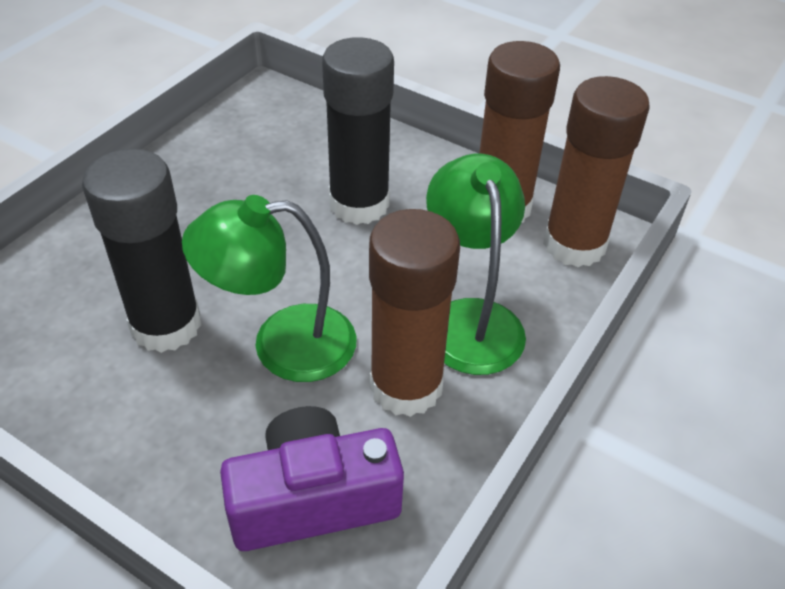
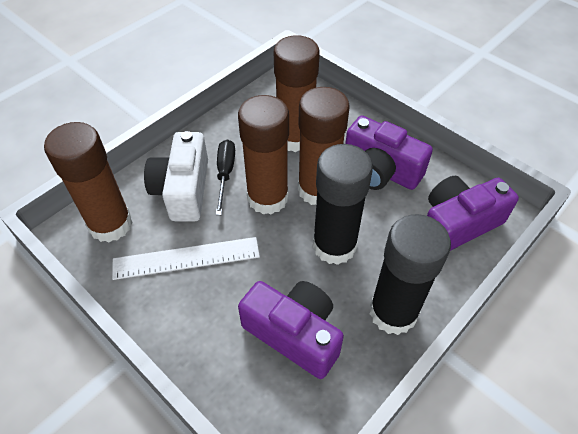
black screwdriver: none = 0 -> [215,140,235,215] = 1
brown glue stick: [369,209,460,417] [479,41,560,223] [543,76,650,267] = 3 -> [44,122,133,242] [238,95,289,215] [274,35,320,152] [298,87,350,205] = 4
green lamp: [182,195,357,382] [426,153,526,375] = 2 -> none = 0
purple camera: [220,406,404,551] = 1 -> [238,281,344,379] [345,116,433,190] [427,176,519,251] = 3
white camera: none = 0 -> [144,131,208,222] = 1
white ruler: none = 0 -> [112,237,260,280] = 1

